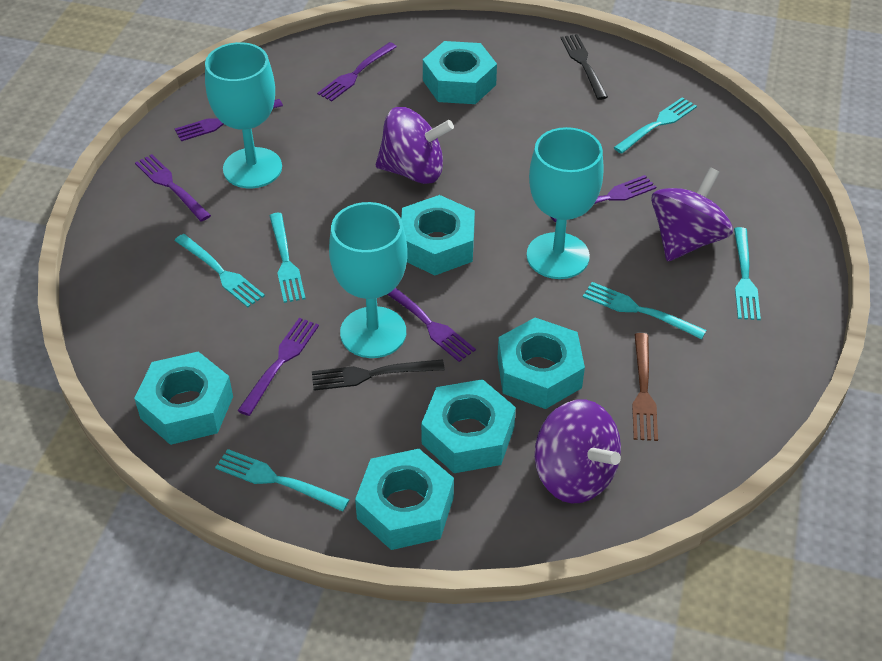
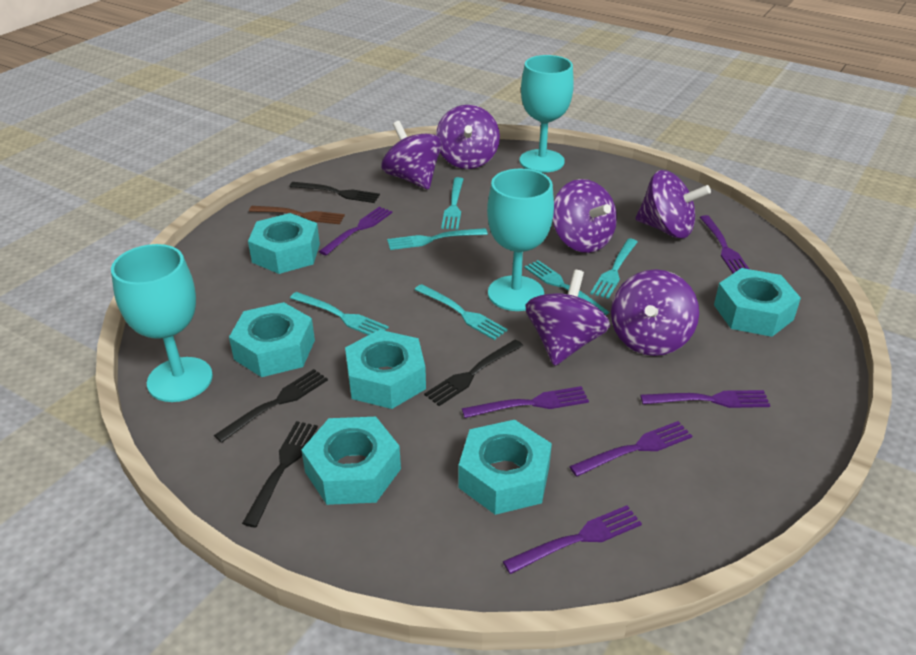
black fork: [312,359,445,391] [560,34,608,100] = 2 -> [214,369,328,443] [242,421,318,528] [289,182,380,203] [424,340,523,406] = 4
purple spinning top: [376,107,454,184] [535,400,621,503] [651,167,733,261] = 3 -> [381,121,442,190] [436,105,500,169] [525,270,610,366] [552,179,617,253] [611,269,699,356] [635,170,711,238] = 6

